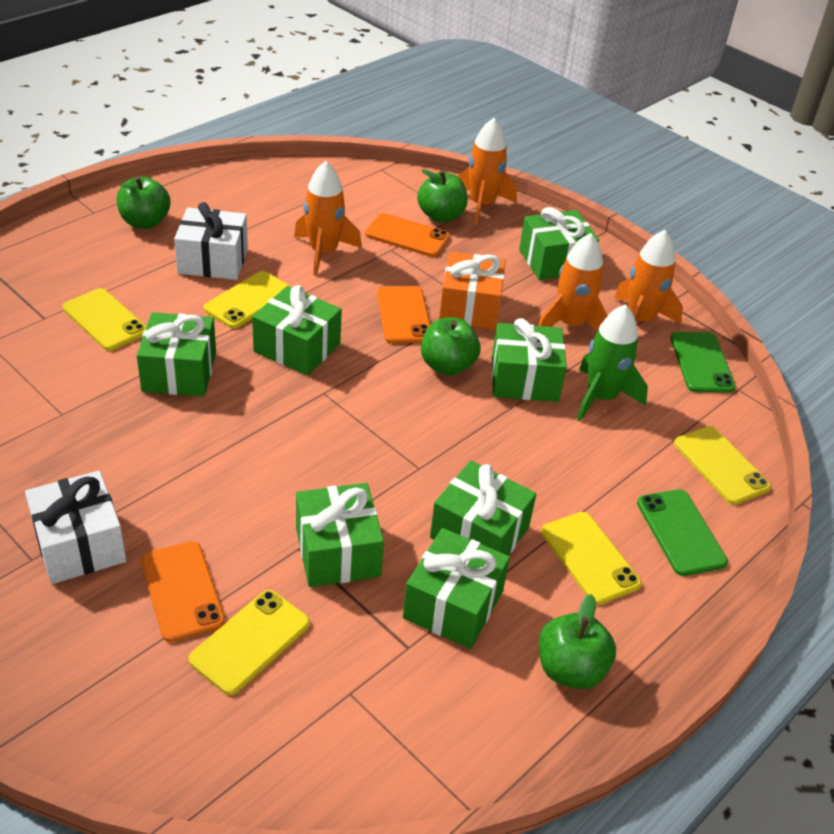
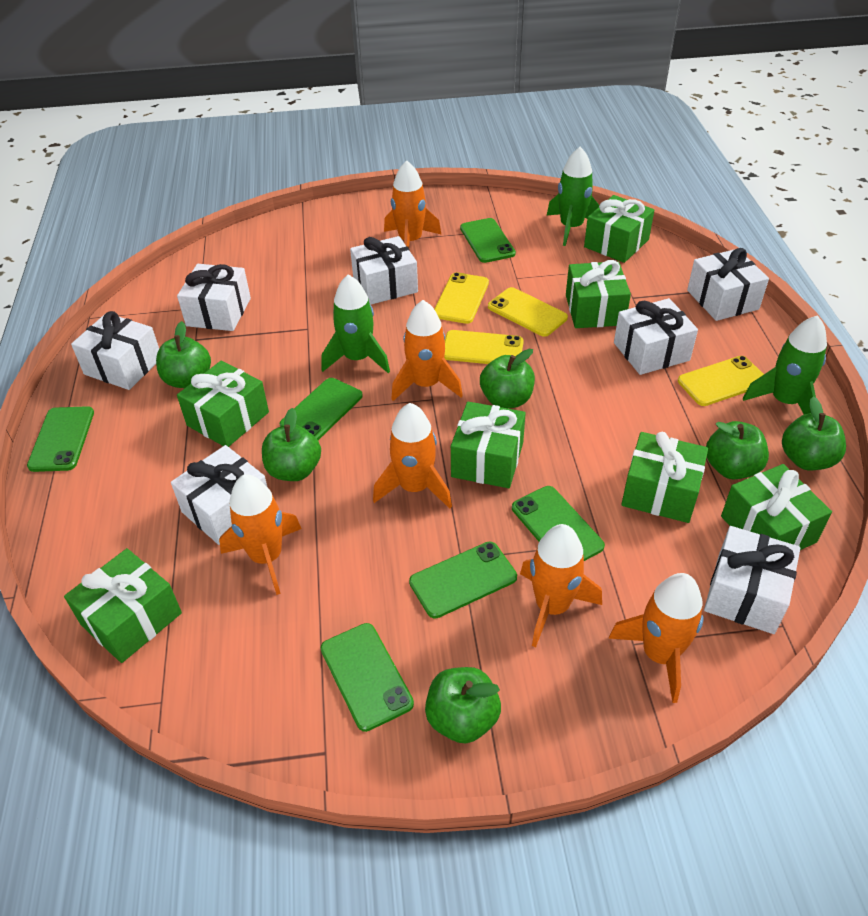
green apple: [116,176,170,229] [417,169,468,222] [421,318,480,376] [539,594,616,689] = 4 -> [156,321,211,388] [262,408,321,481] [425,667,501,743] [480,349,535,408] [706,421,769,479] [782,397,846,470] = 6
green phone: [637,489,728,576] [670,332,736,393] = 2 -> [27,406,94,472] [280,378,363,440] [320,623,414,732] [409,542,517,619] [460,218,516,263] [512,486,605,561] = 6
green rocket: [577,304,648,421] = 1 -> [321,274,390,373] [547,147,600,246] [743,315,827,415] = 3
orange gift: [439,252,506,330] = 1 -> none = 0
orange phone: [141,541,225,642] [365,213,450,257] [377,286,430,344] = 3 -> none = 0
orange rocket: [294,161,362,276] [458,118,517,225] [538,233,608,331] [614,230,683,324] = 4 -> [219,474,301,595] [373,403,452,509] [384,160,442,248] [391,300,463,401] [520,524,602,647] [608,573,704,703] = 6
white gift: [25,471,126,584] [174,202,248,280] = 2 -> [71,311,159,390] [171,445,267,545] [177,264,251,331] [350,236,418,305] [614,298,698,375] [687,248,769,321] [704,526,800,634] = 7
yellow phone: [63,288,146,351] [189,590,310,695] [203,271,291,329] [541,512,642,605] [674,426,771,505] = 5 -> [434,272,489,324] [444,330,524,364] [488,287,568,337] [678,356,764,406] = 4

